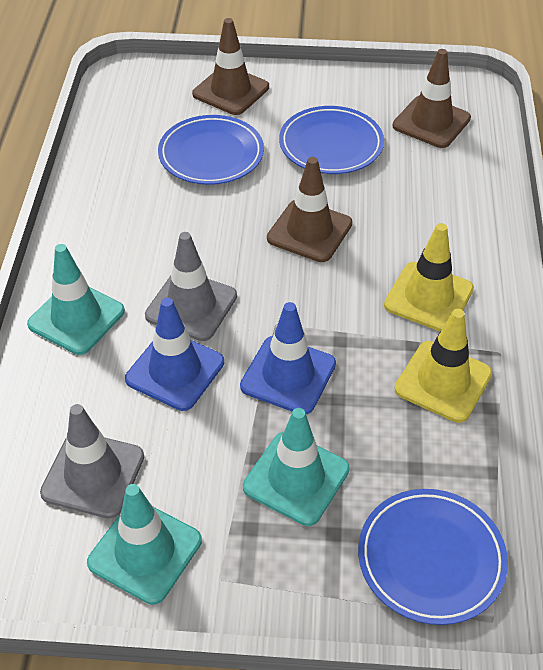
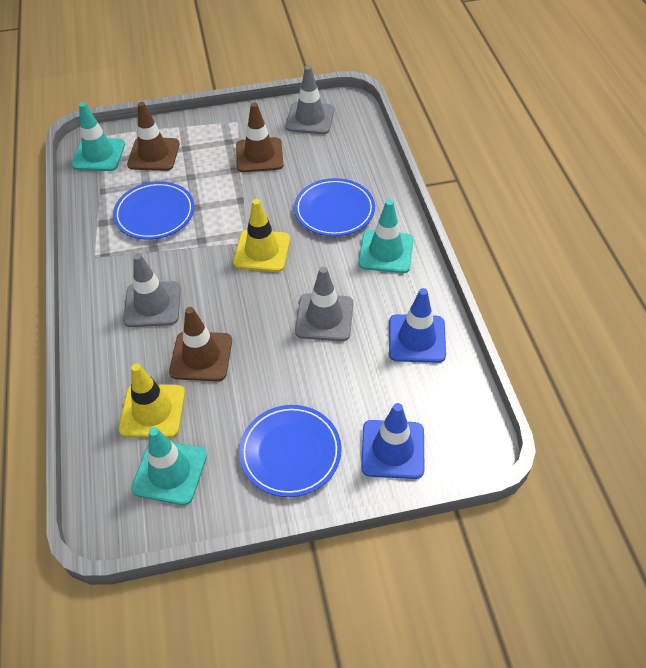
grey traffic cone: [40,404,144,519] [145,232,237,341] = 2 -> [123,254,181,327] [286,66,334,134] [295,267,353,341] = 3

